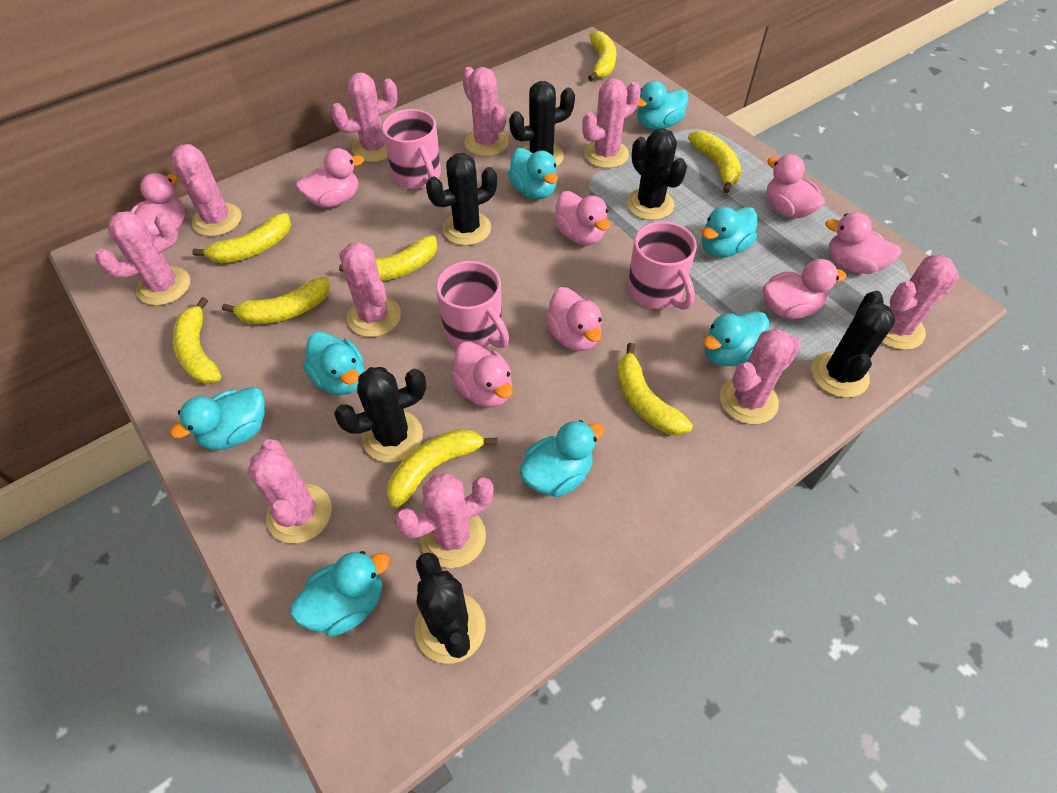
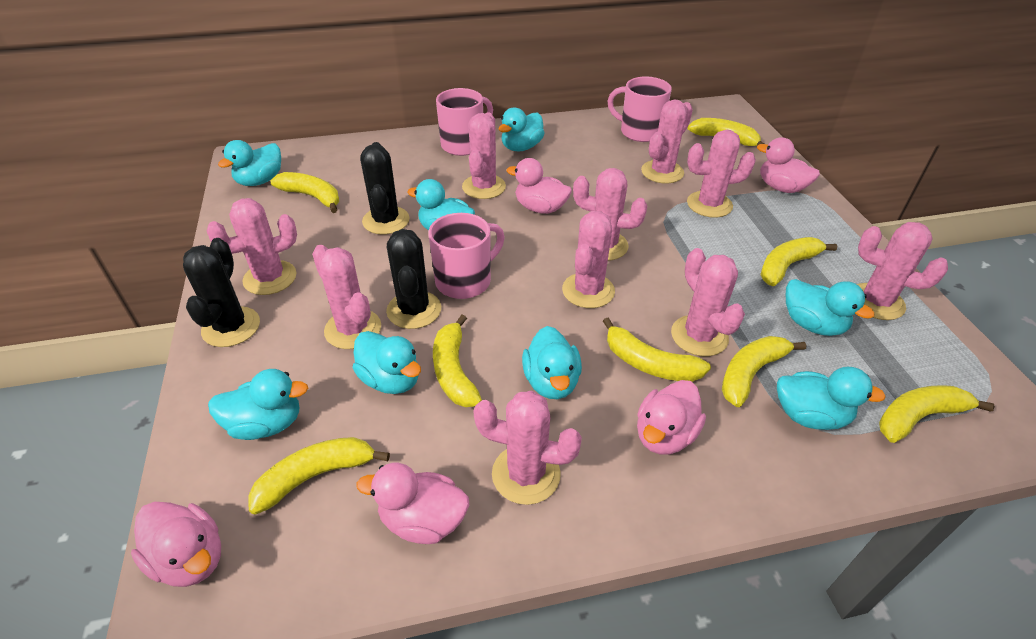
black cactus: [334,367,426,462] [415,552,486,664] [426,153,497,246] [509,81,575,167] [627,129,687,220] [811,291,896,398] = 6 -> [183,238,260,347] [360,142,410,234] [386,229,441,329] = 3
pink duck: [130,173,185,237] [296,148,364,208] [451,342,513,407] [545,287,602,351] [554,191,610,245] [763,259,846,319] [766,154,825,218] [825,212,902,274] = 8 -> [131,502,221,587] [357,463,469,544] [506,158,572,214] [637,380,706,455] [757,137,820,193] = 5

